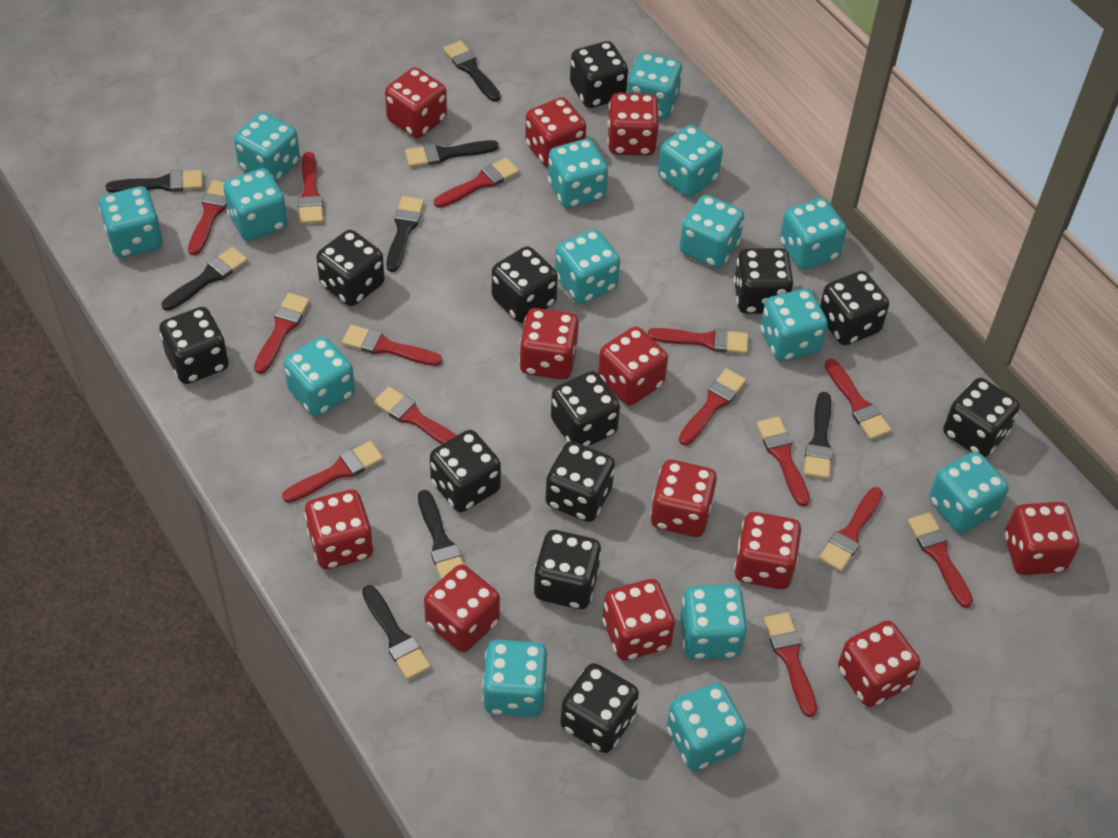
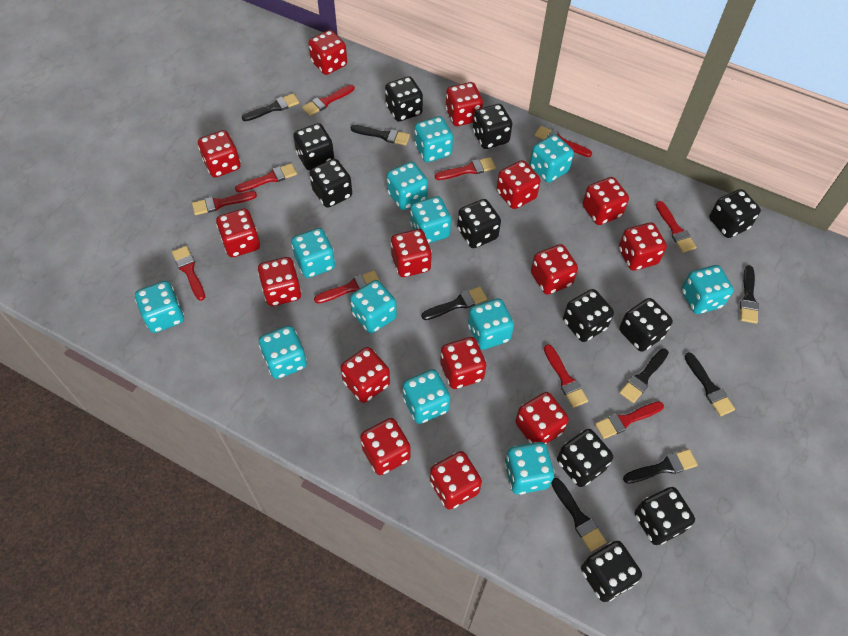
black dice: [159,307,229,384] [316,230,385,306] [430,430,501,512] [492,246,558,323] [534,530,602,609] [545,441,615,522] [551,371,620,447] [561,663,639,753] [570,41,628,108] [734,248,794,314] [820,271,889,345] [943,378,1020,457] = 12 -> [293,123,334,170] [310,159,352,208] [385,76,423,122] [457,199,501,248] [473,104,512,149] [557,429,613,487] [563,289,614,342] [581,541,642,602] [619,298,673,352] [635,487,695,545] [709,189,761,238] = 11
red brush: [188,180,227,255] [254,293,310,374] [282,441,383,503] [298,152,323,224] [342,325,442,366] [373,387,457,444] [434,158,519,208] [648,328,749,354] [679,368,746,445] [757,417,810,507] [764,612,817,717] [819,487,883,572] [825,358,891,440] [908,513,973,608] = 14 -> [172,246,205,301] [192,191,257,215] [235,163,297,192] [302,85,355,116] [314,271,380,304] [435,157,496,180] [534,126,592,157] [544,344,588,408] [595,401,664,439] [656,201,697,253] = 10
red dice: [304,490,374,569] [385,67,447,138] [424,565,500,652] [519,308,579,379] [525,97,586,168] [598,327,668,406] [602,579,675,661] [607,93,659,156] [650,460,717,537] [734,512,801,589] [838,621,920,707] [1005,502,1079,575] = 12 -> [198,130,241,177] [216,208,260,257] [257,257,302,306] [308,30,347,75] [341,347,390,403] [360,418,411,475] [391,229,432,277] [430,451,482,509] [440,337,486,389] [445,82,483,126] [496,160,541,209] [515,392,569,445] [531,244,578,295] [583,177,629,225] [619,222,667,271] = 15
turquoise dice: [99,186,163,258] [223,168,288,241] [234,112,300,182] [284,337,355,417] [482,640,547,717] [548,139,608,208] [555,229,620,304] [627,52,683,119] [658,125,723,197] [667,683,746,770] [679,195,744,268] [680,584,748,659] [760,289,828,361] [780,198,847,270] [929,452,1009,533] = 15 -> [135,281,184,333] [259,325,307,379] [291,228,335,278] [350,280,397,333] [387,161,428,210] [403,369,450,424] [410,196,451,244] [414,116,453,162] [468,298,514,350] [504,442,555,494] [530,134,574,183] [681,265,734,314] = 12

